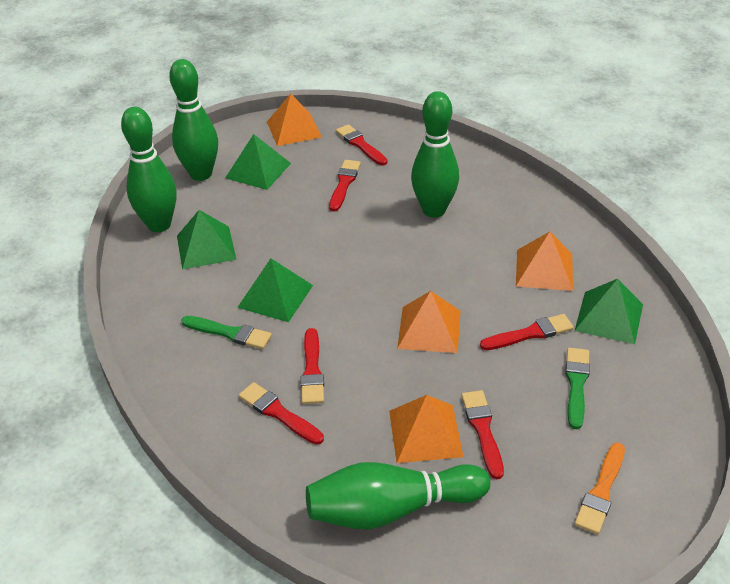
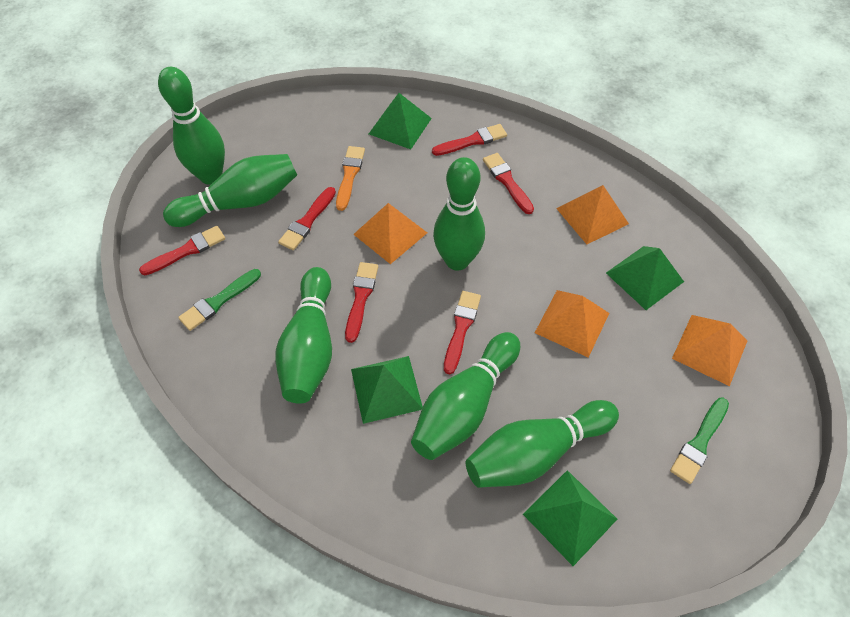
green bowling pin: [121,107,176,232] [169,59,218,181] [306,462,490,529] [411,91,459,218] = 4 -> [158,67,225,185] [163,154,297,227] [276,267,332,404] [411,332,520,460] [433,157,485,271] [465,400,619,488] = 6

